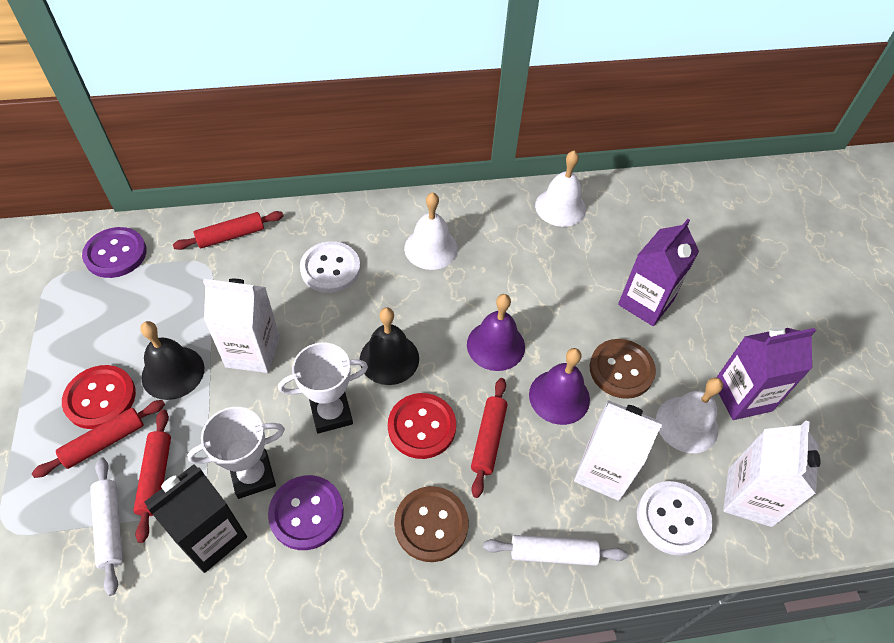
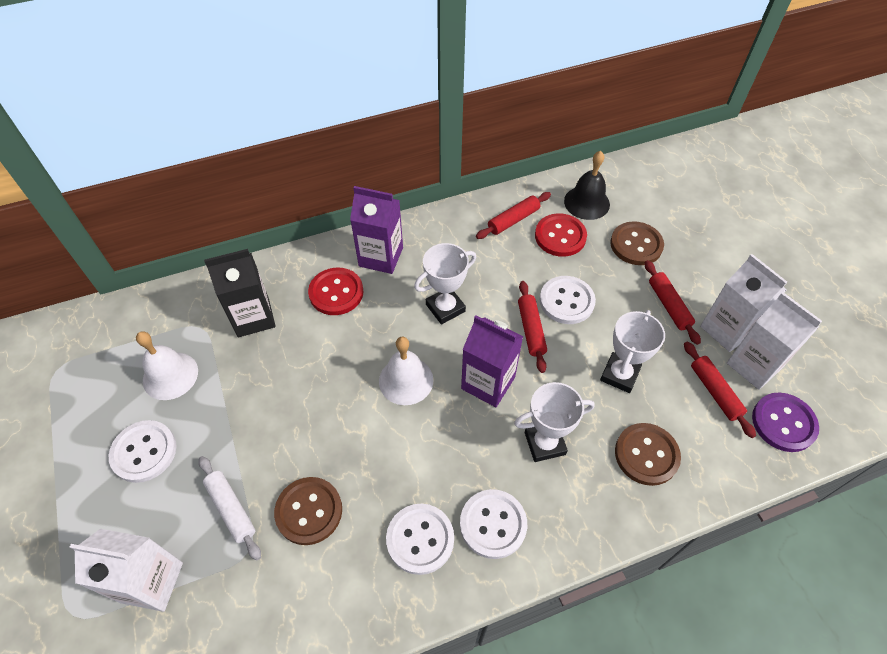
black bell: [140,321,204,400] [360,307,419,385] = 2 -> [564,151,610,220] = 1
brown button: [394,486,469,562] [590,339,656,399] = 2 -> [274,477,342,545] [610,221,664,265] [615,423,681,486] = 3
purple bell: [467,294,525,371] [529,348,590,425] = 2 -> none = 0
purple button: [82,227,147,278] [268,475,344,550] = 2 -> [752,393,819,452] = 1
white bell: [404,192,458,270] [535,150,586,227] [656,377,723,453] = 3 -> [136,331,198,400] [379,337,433,405] = 2
white button: [300,241,360,293] [637,481,713,556] = 2 -> [109,420,177,483] [386,504,454,575] [460,489,527,559] [540,276,596,324] = 4
white rolling pin: [90,458,123,596] [483,535,628,566] = 2 -> [199,456,261,561] = 1
white trophy: [187,407,285,499] [278,342,368,434] = 2 -> [414,243,476,324] [514,382,595,462] [600,310,665,393] = 3

